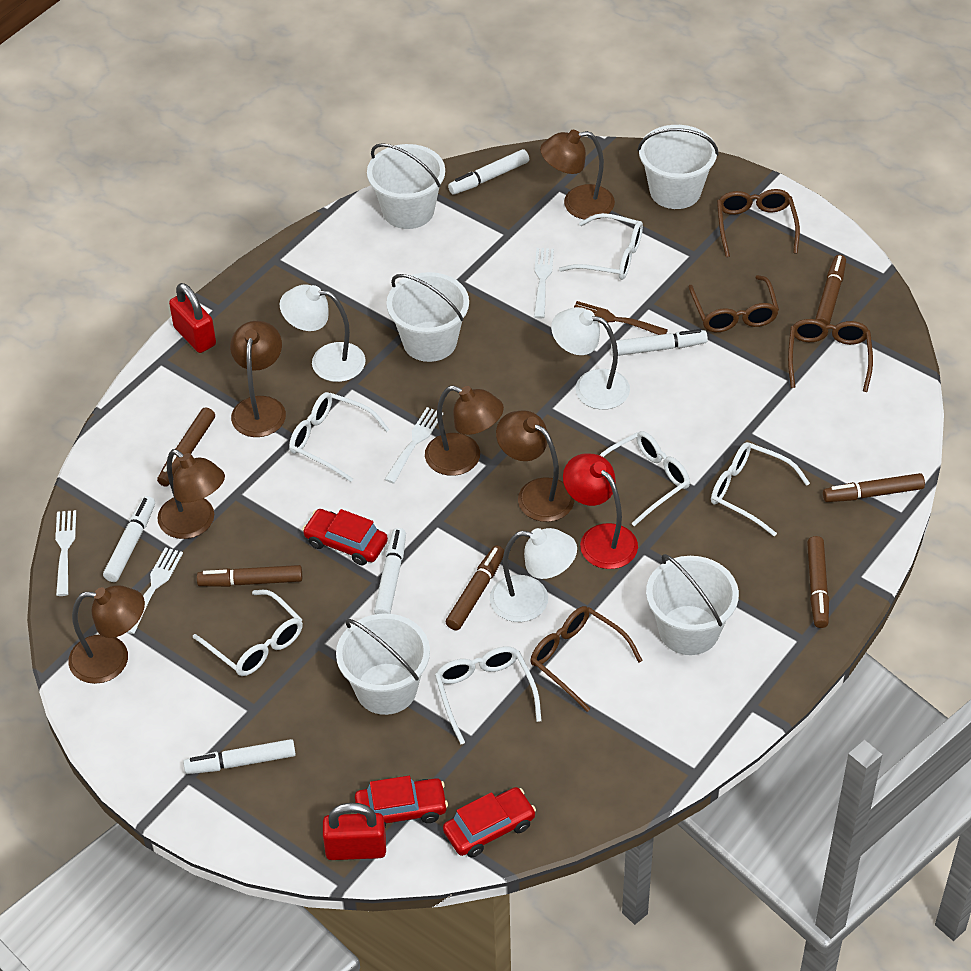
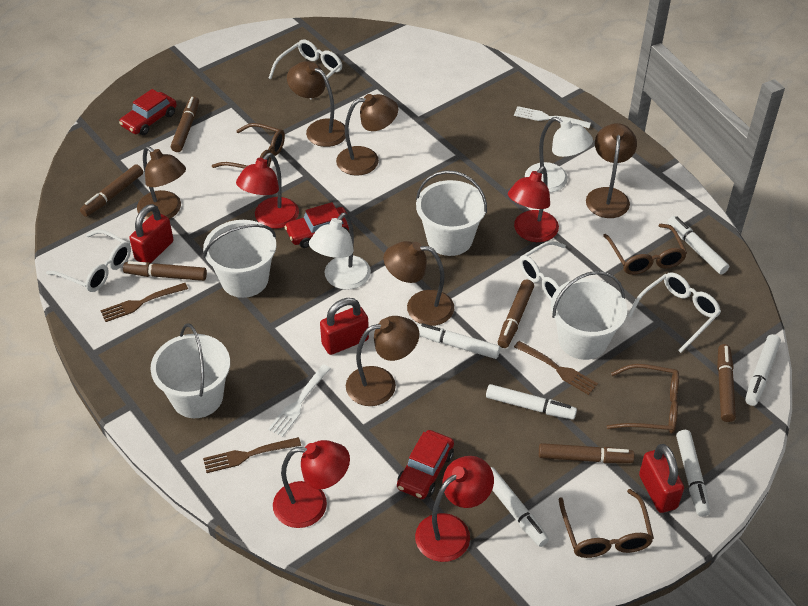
brown fork: [574,301,668,335] = 1 -> [100,283,188,322] [203,437,301,473] [514,341,598,395] = 3
red lamp: [563,454,638,569] = 1 -> [236,153,299,229] [273,440,350,528] [415,456,494,562] [508,166,559,242] = 4
red padlock: [169,283,216,353] [323,803,386,860] = 2 -> [129,204,174,263] [320,298,369,355] [639,444,684,513] = 3
white bucket: [336,613,430,715] [367,143,445,229] [386,272,469,362] [637,125,719,209] [646,554,739,655] = 5 -> [150,323,230,418] [203,220,276,298] [416,170,487,256] [551,271,627,360] = 4
white fork: [55,510,76,596] [127,547,183,634] [384,407,444,484] [534,248,554,319] = 4 -> [268,364,331,437] [514,106,591,128] = 2
white glasses: [193,590,303,676] [289,392,390,482] [435,646,542,745] [559,213,643,280] [600,431,690,526] [711,442,810,537] = 6 -> [46,229,131,292] [269,40,342,99] [520,241,605,301] [628,272,721,353] = 4
white lamp: [280,284,366,382] [490,528,577,622] [551,307,630,410] = 3 -> [309,212,371,290] [525,117,593,192] = 2
white marker: [103,496,155,582] [183,739,296,774] [374,528,406,614] [448,149,529,195] [611,329,708,356] = 5 -> [417,323,500,359] [486,384,577,420] [491,467,549,547] [668,216,729,274] [676,430,710,517] [745,334,781,406] = 6

